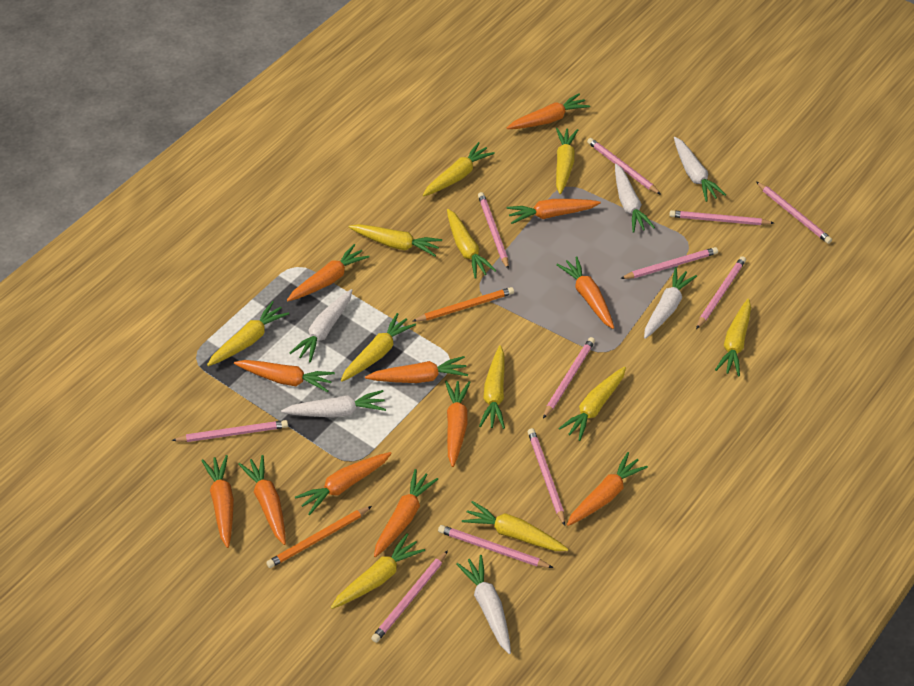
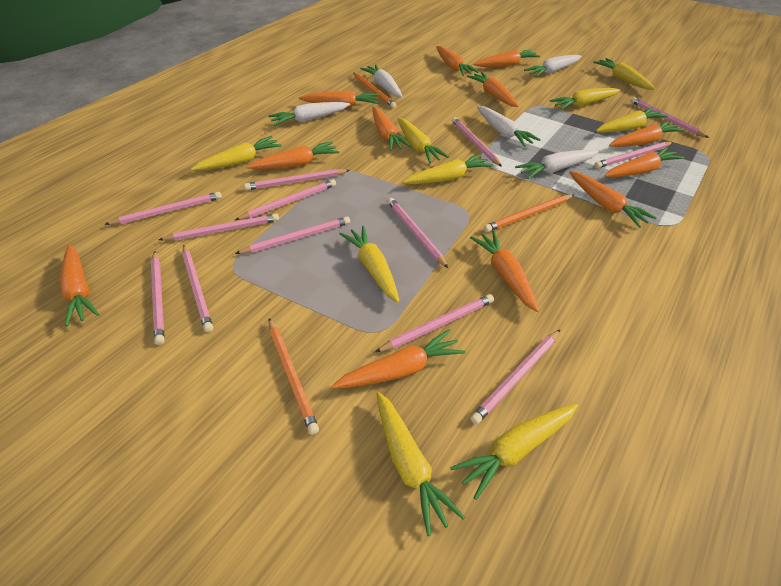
orange pencil: [266,506,372,568] [412,287,514,322] = 2 -> [269,318,319,435] [353,73,396,108] [484,194,574,232] = 3
pink pencil: [172,420,288,442] [371,550,448,643] [438,525,553,568] [478,192,509,270] [528,428,565,526] [543,337,595,419] [587,138,661,195] [620,247,718,279] [669,210,774,225] [696,256,746,329] [756,181,832,244] = 11 -> [104,192,222,225] [151,251,164,345] [159,213,279,241] [182,245,213,332] [235,179,336,220] [235,216,350,254] [244,169,350,190] [375,294,494,352] [387,198,448,268] [452,117,502,167] [470,330,560,424] [594,142,673,168] [631,97,709,138] = 13
white carrot: [281,390,386,417] [290,289,352,363] [456,555,511,654] [615,164,655,233] [644,267,697,339] [674,137,726,202] = 6 -> [268,102,350,126] [360,64,403,98] [477,106,541,147] [515,150,599,179] [524,55,582,77] = 5
yellow carrot: [207,301,289,366] [331,533,425,609] [341,313,416,382] [349,224,442,256] [423,142,495,196] [447,209,496,279] [462,501,568,551] [479,345,505,429] [556,128,578,194] [558,367,626,441] [715,298,751,377] = 11 -> [191,136,282,171] [339,226,400,303] [376,392,465,536] [398,118,449,163] [403,154,493,184] [450,404,578,500] [550,88,621,110] [593,58,655,90] [596,107,668,133] = 9

